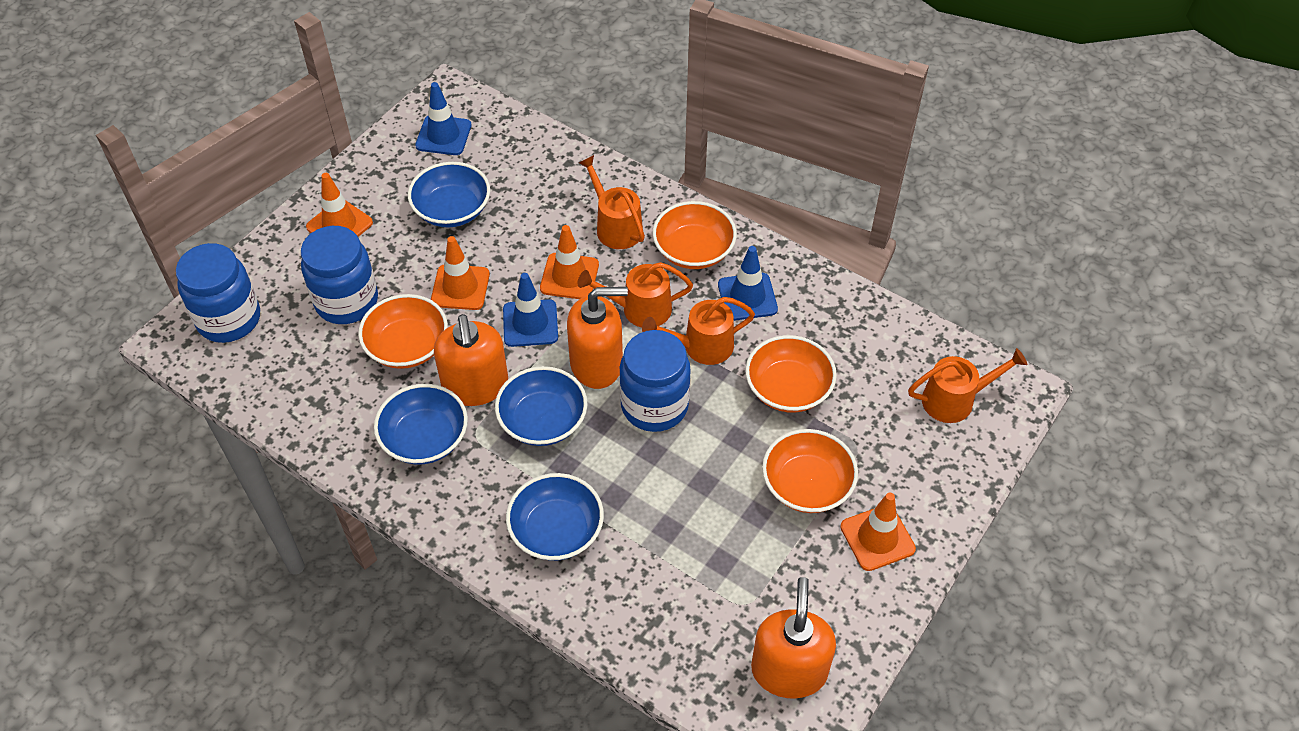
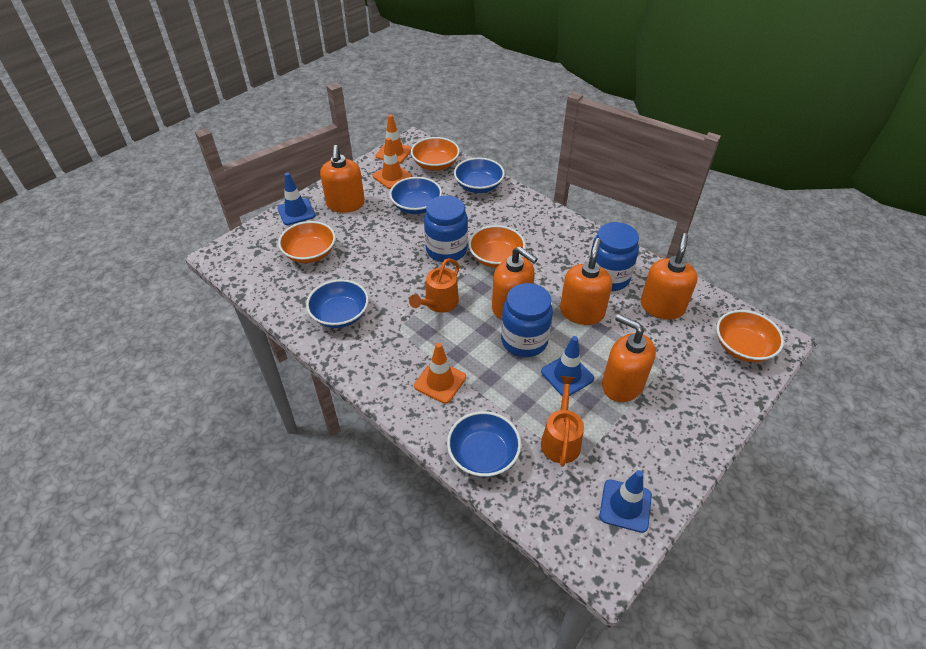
orange soap dispenser: [434,314,508,406] [567,287,628,389] [751,577,836,698] = 3 -> [320,145,365,213] [492,246,538,319] [560,238,612,325] [602,314,656,402] [641,233,697,319] = 5
orange traffic cone: [306,173,373,237] [431,236,490,310] [540,225,599,299] [840,492,916,571] = 4 -> [373,138,412,189] [376,115,412,164] [414,343,466,404] = 3
orange watering can: [577,262,693,327] [579,155,645,249] [642,297,755,365] [908,348,1027,423] = 4 -> [409,258,460,313] [541,376,584,467] = 2

